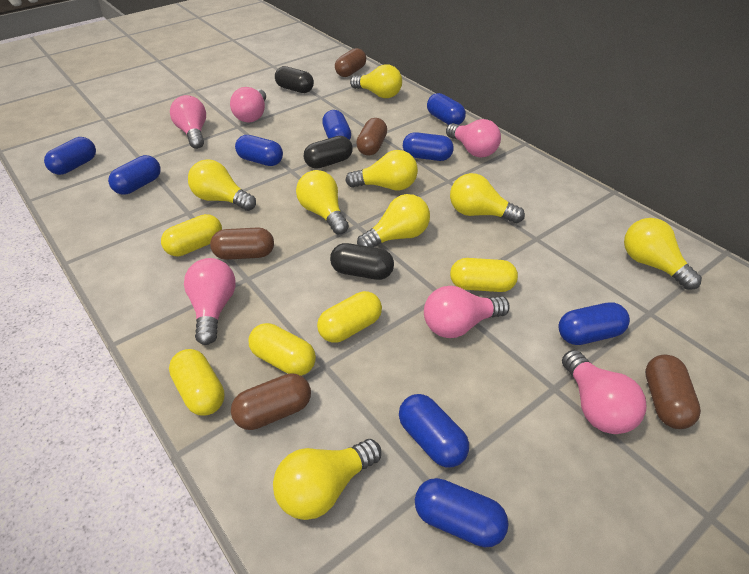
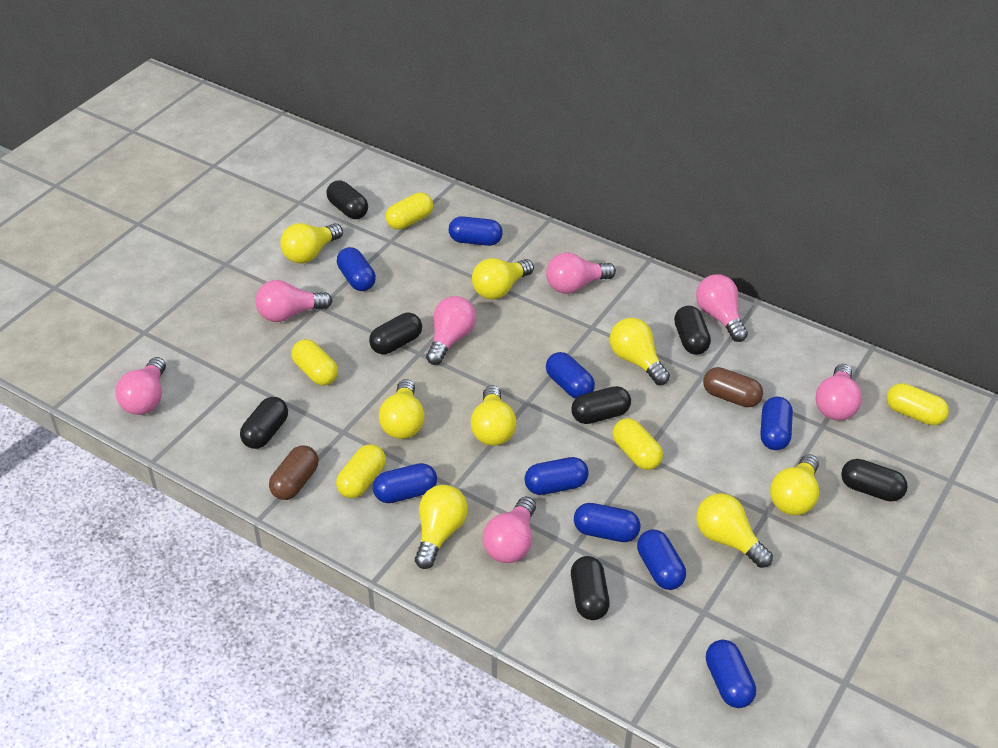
black capsule: [275,66,314,93] [304,136,353,169] [330,243,394,280] = 3 -> [240,397,288,449] [326,181,368,219] [369,313,422,354] [571,386,631,424] [571,556,610,620] [674,306,711,354] [841,459,908,502] = 7
brown capsule: [210,227,274,260] [231,373,311,430] [335,48,366,77] [356,118,387,156] [645,355,701,429] = 5 -> [269,446,319,500] [703,367,763,407] = 2
pink light bulb: [170,95,206,149] [184,258,236,345] [230,87,266,122] [424,286,510,338] [446,119,501,157] [562,350,647,434] = 6 -> [116,357,166,415] [255,280,333,322] [426,296,476,365] [483,496,536,563] [546,252,616,294] [696,274,748,342] [815,364,862,420] = 7

